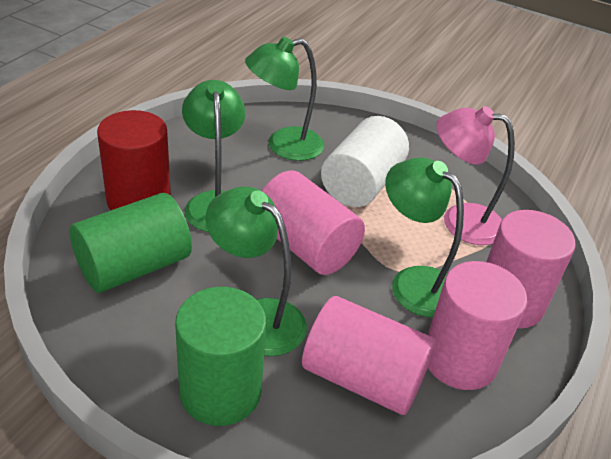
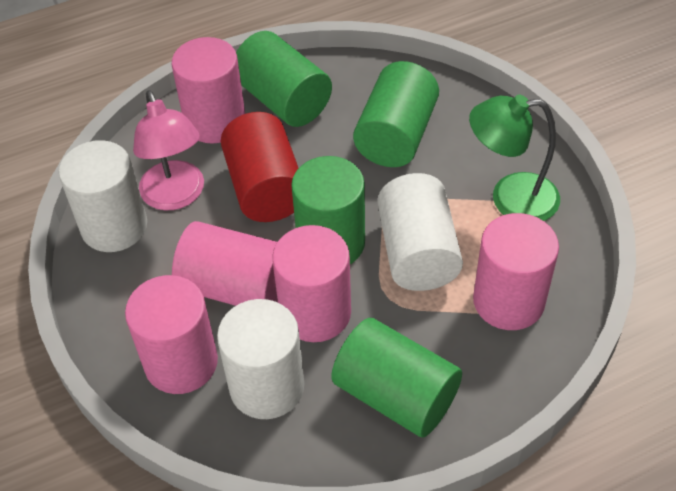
green cylinder: [70,193,192,293] [175,287,266,426] = 2 -> [236,31,332,127] [291,156,365,264] [331,318,462,438] [353,61,439,167] = 4
green lamp: [182,80,245,232] [205,187,307,356] [245,37,324,161] [385,157,464,317] = 4 -> [469,95,560,221] = 1
pink cylinder: [262,170,365,275] [302,296,436,415] [428,261,527,390] [487,210,576,329] = 4 -> [125,275,218,394] [172,37,245,144] [172,221,278,306] [272,225,351,342] [473,213,559,330] = 5
white cylinder: [321,116,409,207] = 1 -> [59,140,147,252] [217,299,304,419] [378,173,463,291] = 3

